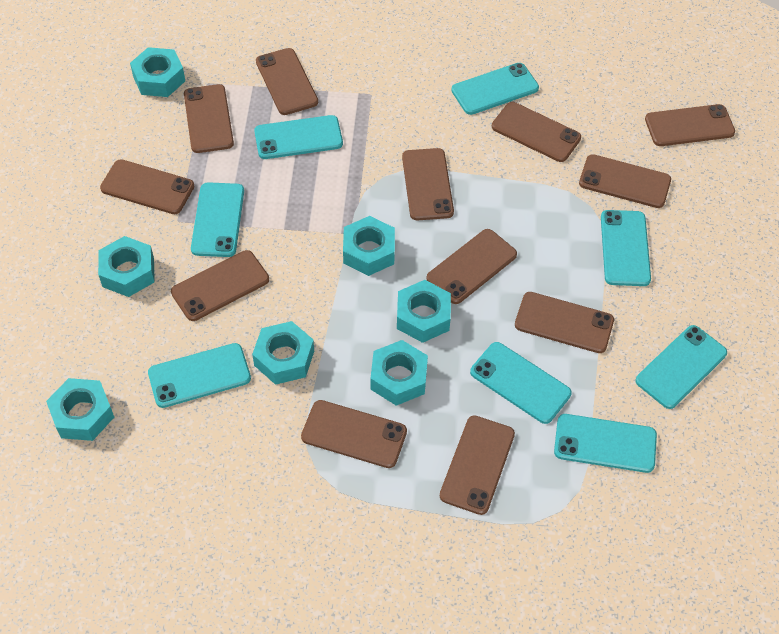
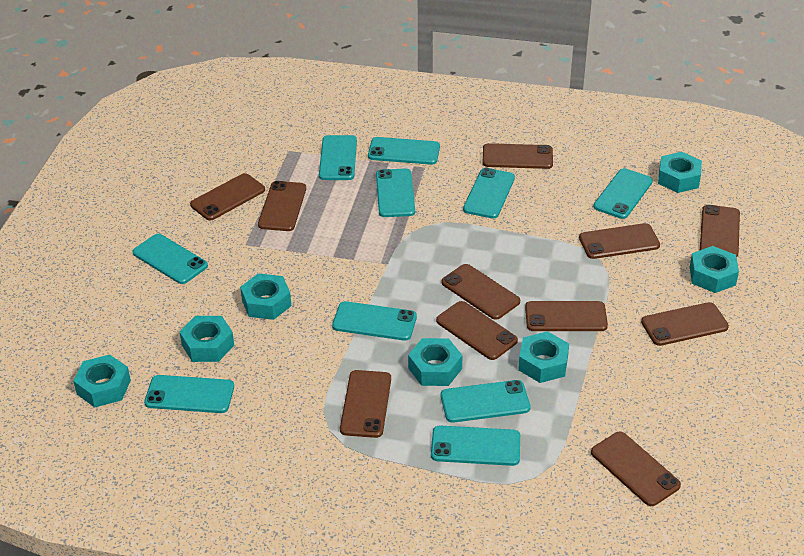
brown phone: [100,159,194,214] [171,250,269,321] [184,84,234,153] [256,48,318,115] [301,400,407,468] [402,148,454,221] [426,229,517,304] [440,415,515,515] [492,102,581,162] [515,292,614,353] [579,154,671,208] [645,104,735,146] = 12 -> [190,173,265,220] [258,181,306,231] [340,370,391,438] [436,301,518,360] [441,264,520,320] [482,143,553,169] [525,301,608,331] [579,223,660,259] [591,432,681,506] [641,302,729,346] [700,205,740,257] = 11
turquoise phone: [148,343,251,408] [191,182,244,257] [254,115,343,159] [451,63,539,115] [470,342,572,424] [554,414,657,473] [601,210,651,286] [635,325,727,409] = 8 -> [132,234,208,284] [144,375,234,413] [319,135,357,180] [332,301,417,341] [368,137,440,165] [376,169,415,217] [431,425,520,466] [441,380,530,423] [463,168,515,219] [593,168,653,219] = 10

